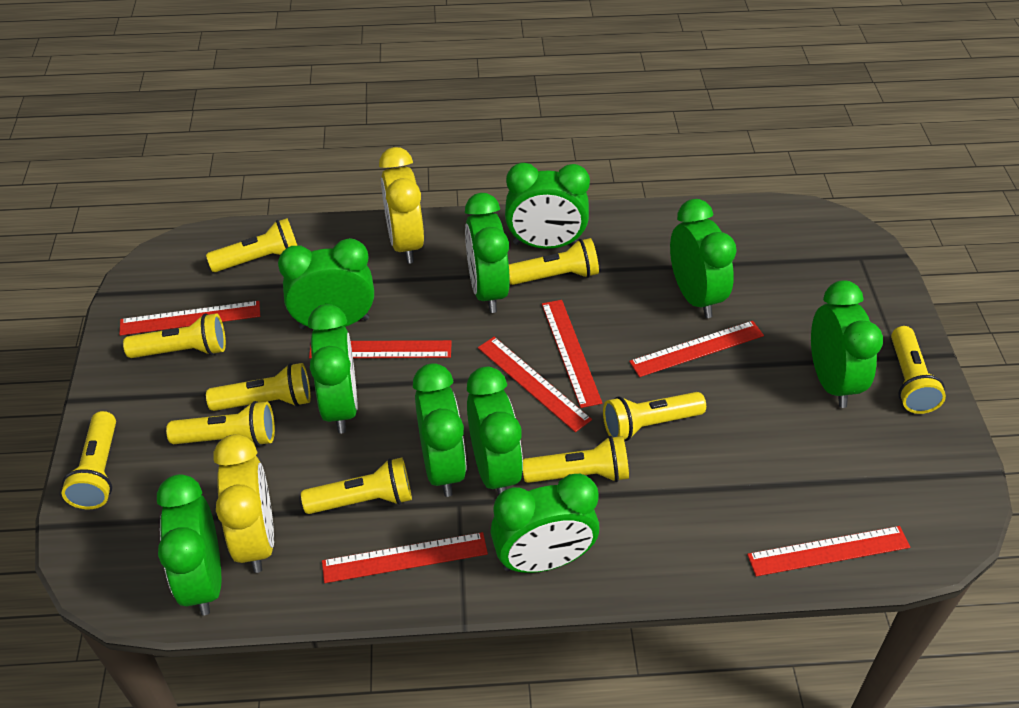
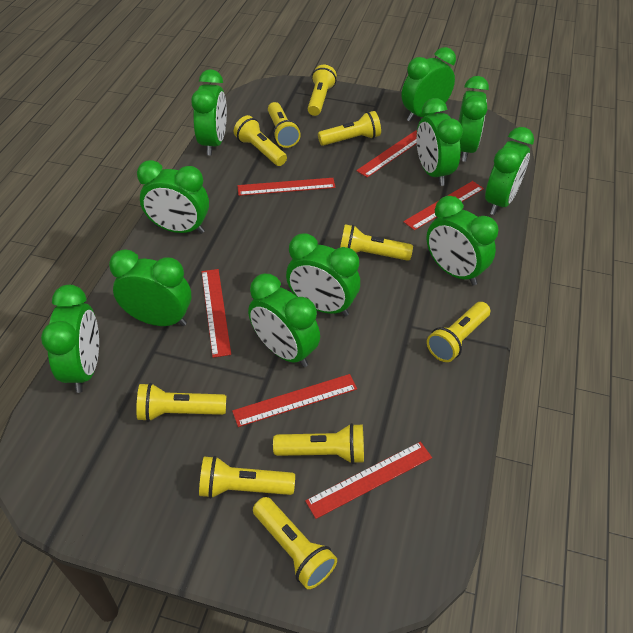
green clock: [157,474,221,616] [278,238,374,329] [308,304,358,433] [413,363,466,497] [465,193,510,313] [467,367,523,495] [490,474,599,573] [505,163,590,249] [670,199,737,318] [811,281,883,408] = 10 -> [41,285,99,393] [109,249,191,326] [137,160,209,234] [191,69,227,155] [248,274,320,367] [286,233,360,316] [402,47,456,122] [417,98,463,186] [426,196,499,285] [458,76,489,162] [485,127,534,215] = 11
red ruler: [119,301,260,336] [309,340,452,359] [322,532,488,583] [478,337,592,432] [542,300,602,408] [629,321,764,377] [747,526,910,577] = 7 -> [201,269,231,358] [232,374,357,427] [237,178,336,196] [305,442,432,519] [356,130,417,178] [403,181,484,230] = 6
yellow clock: [214,434,274,573] [379,147,424,264] = 2 -> none = 0

